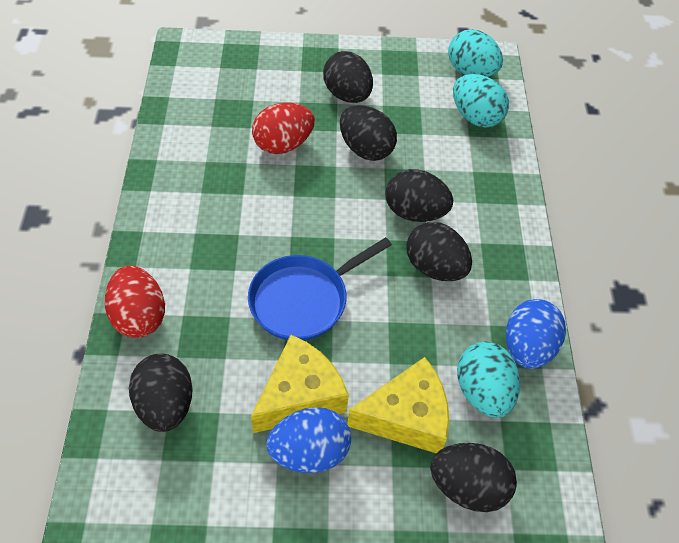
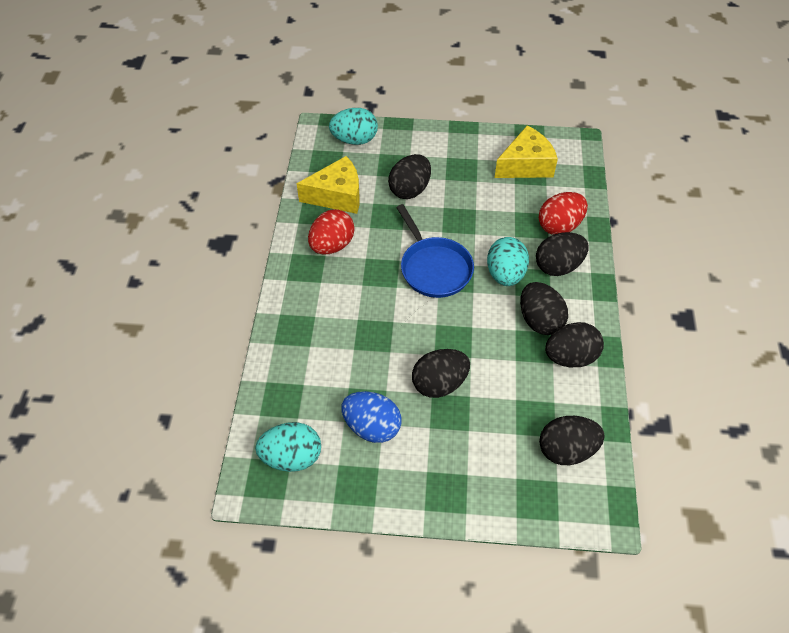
blue egg: [266,407,351,473] [506,299,566,369] = 2 -> [341,391,402,443] = 1

